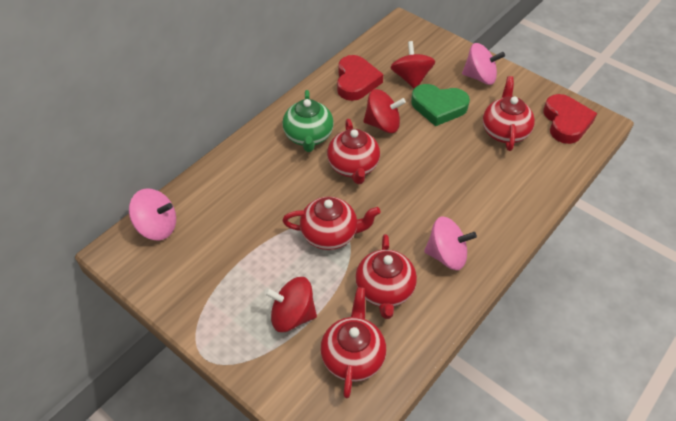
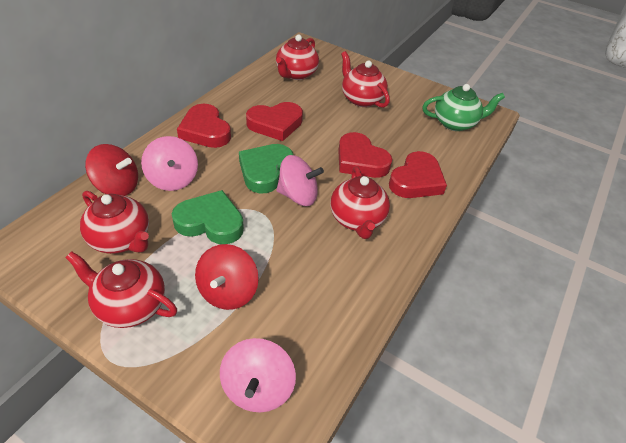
green heart: [411,84,470,126] = 1 -> [172,190,244,244] [239,144,293,193] = 2
red heart: [337,55,383,101] [543,94,597,144] = 2 -> [177,104,231,148] [246,102,303,141] [338,132,392,178] [389,151,447,198] = 4
red spinning top: [265,277,317,332] [364,89,406,133] [390,41,435,88] = 3 -> [85,144,138,196] [195,244,259,310] = 2

